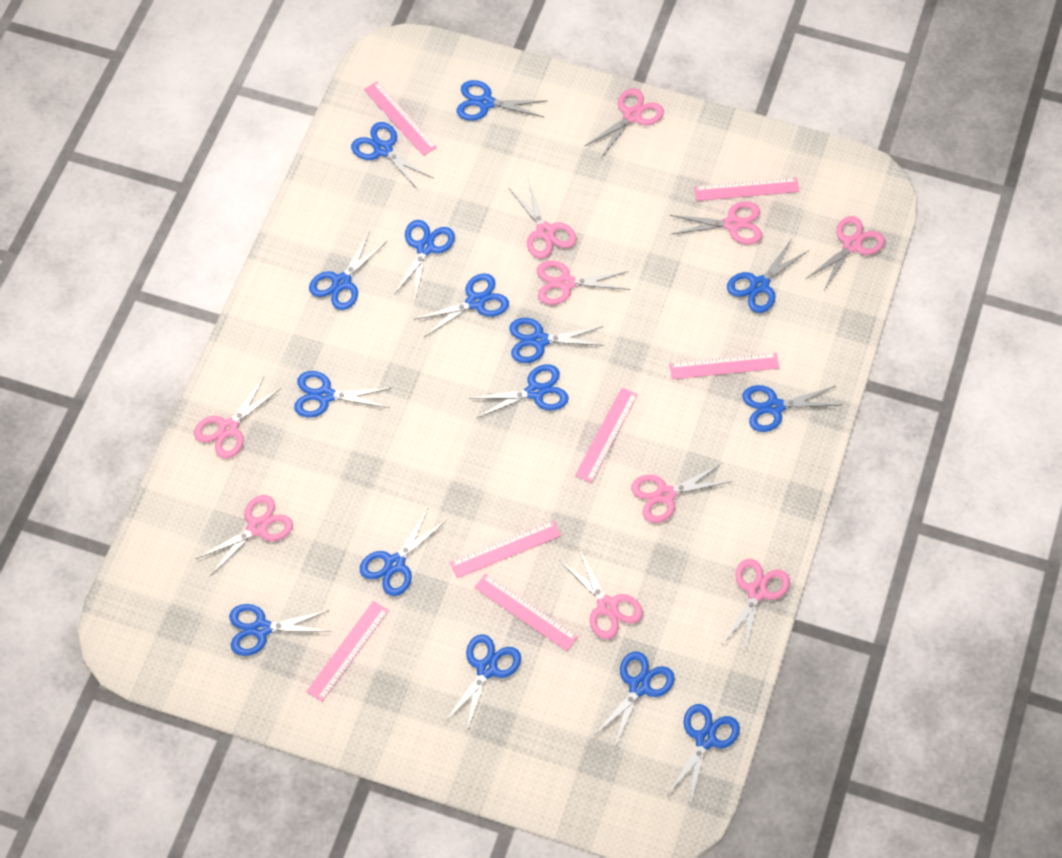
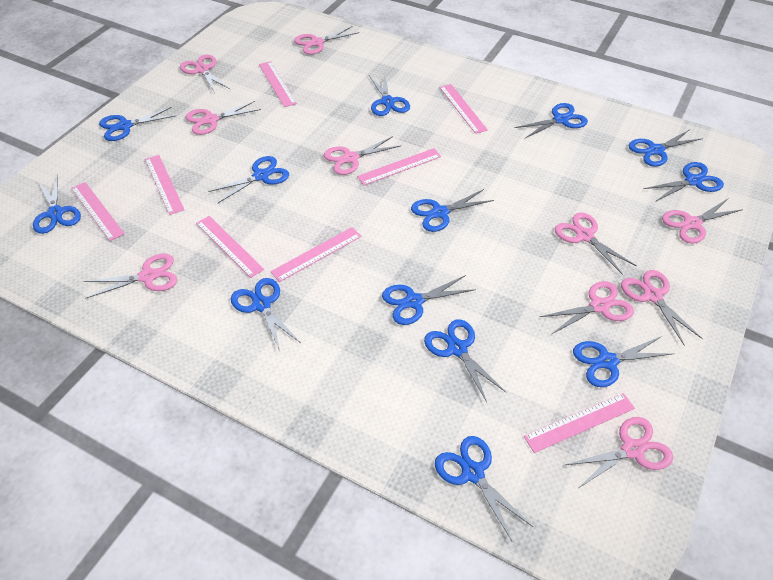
blue scissors: [229,604,331,656] [294,371,392,418] [309,233,387,310] [351,122,433,190] [360,509,447,596] [394,220,455,300] [414,273,509,337] [444,634,521,731] [456,80,546,121] [469,364,569,418] [510,318,605,363] [593,652,675,750] [667,704,740,804] [727,240,809,313] [742,385,839,432] = 15 -> [33,176,81,234] [99,107,176,141] [208,156,289,203] [231,278,301,351] [369,72,410,116] [382,275,476,325] [411,189,494,232] [424,319,507,402] [435,436,533,541] [515,103,588,139] [573,336,675,387] [628,129,703,167] [644,162,724,202] = 13
pink ruler: [306,601,389,702] [364,81,437,156] [450,520,561,578] [474,574,578,651] [575,388,638,483] [669,353,779,379] [694,177,799,201] = 7 -> [71,182,125,241] [145,155,184,215] [196,216,264,278] [259,61,297,107] [270,227,362,282] [357,148,441,185] [439,84,488,134] [524,393,635,453] = 8

